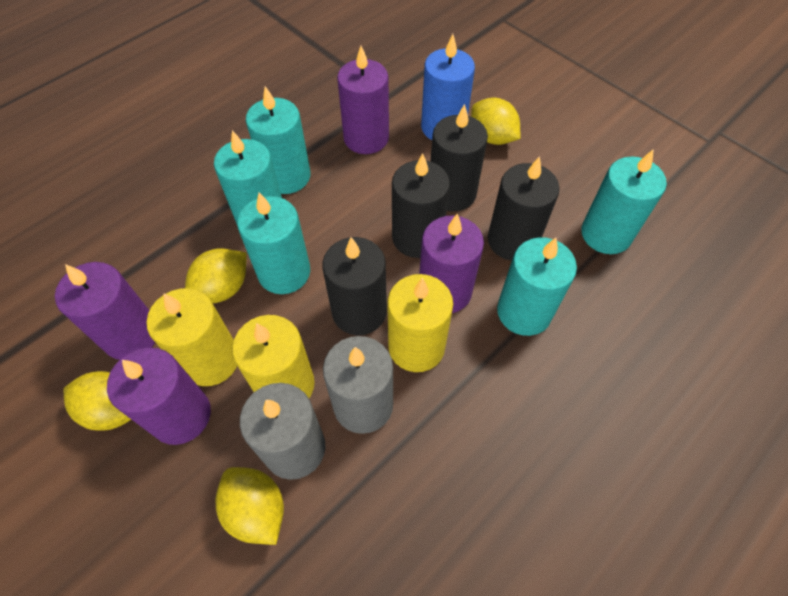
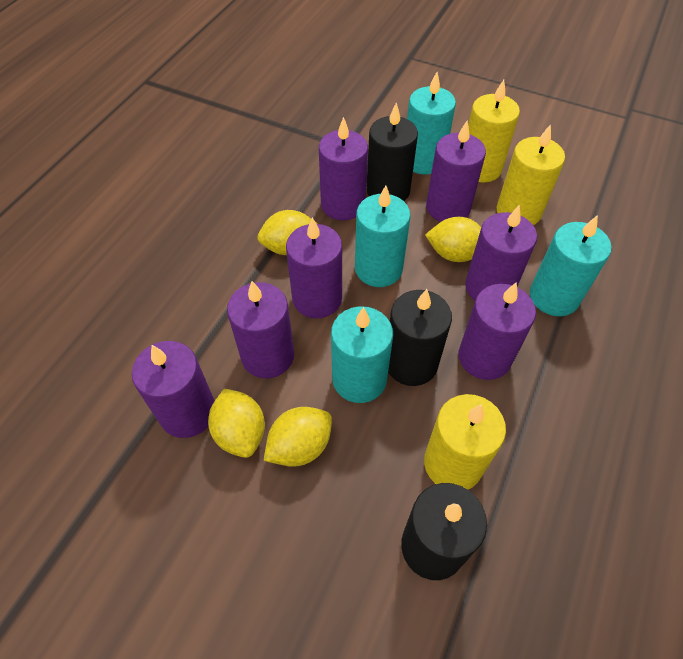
black candle: [322,237,387,335] [392,153,450,258] [430,104,488,212] [488,156,560,261] = 4 -> [366,102,418,201] [388,289,452,386] [401,483,487,580] = 3
blue candle: [421,34,475,140] = 1 -> none = 0
grey candle: [240,383,325,480] [323,336,393,434] = 2 -> none = 0
purple candle: [55,262,155,360] [107,347,211,445] [337,46,389,154] [419,214,484,313] = 4 -> [132,341,215,438] [227,281,294,378] [286,217,342,318] [319,117,368,220] [426,120,486,222] [459,283,536,380] [465,205,537,300] = 7
turquoise candle: [214,130,282,224] [237,193,310,294] [246,86,310,194] [497,237,577,336] [581,149,667,254] = 5 -> [331,306,393,403] [355,185,411,287] [407,72,456,174] [530,215,612,316] = 4

